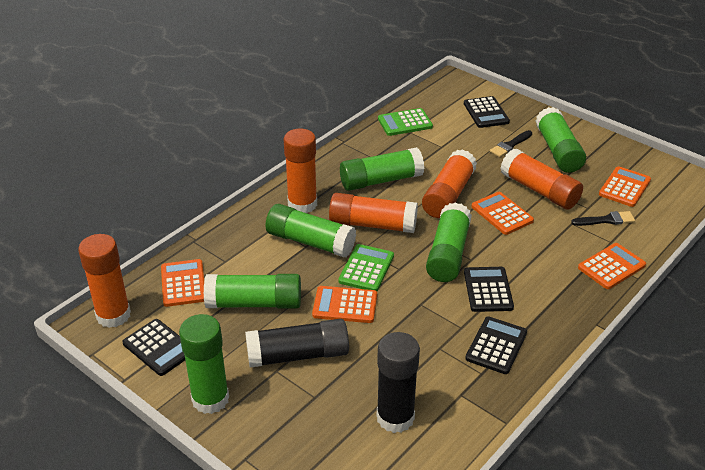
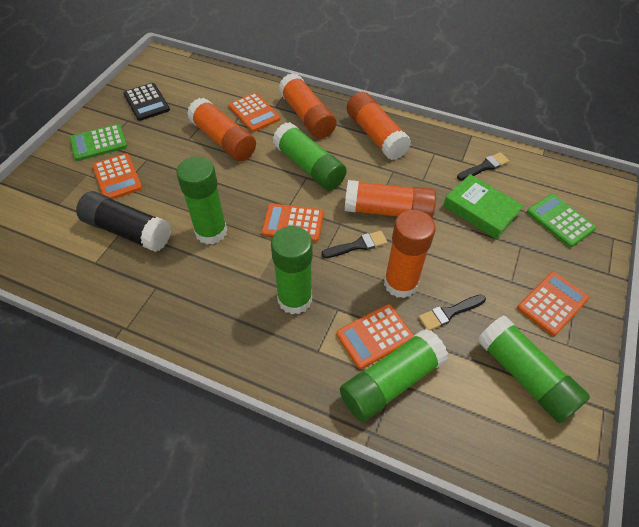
black brush: [490,130,532,157] [571,211,635,226] = 2 -> [321,231,387,258] [419,294,486,331] [457,152,510,181] = 3
black calculator: [122,319,185,376] [464,96,510,128] [464,267,514,312] [465,316,527,374] = 4 -> [123,83,170,121] = 1
black glue stick: [245,319,349,368] [377,332,420,433] = 2 -> [76,191,171,252] = 1
green book: none = 0 -> [443,174,524,239] = 1
green glue stick: [179,314,229,414] [204,274,301,309] [265,204,356,257] [340,147,424,191] [426,202,472,282] [536,107,586,173] = 6 -> [176,157,227,245] [271,226,313,314] [273,122,347,190] [340,329,448,422] [477,315,590,423] = 5

